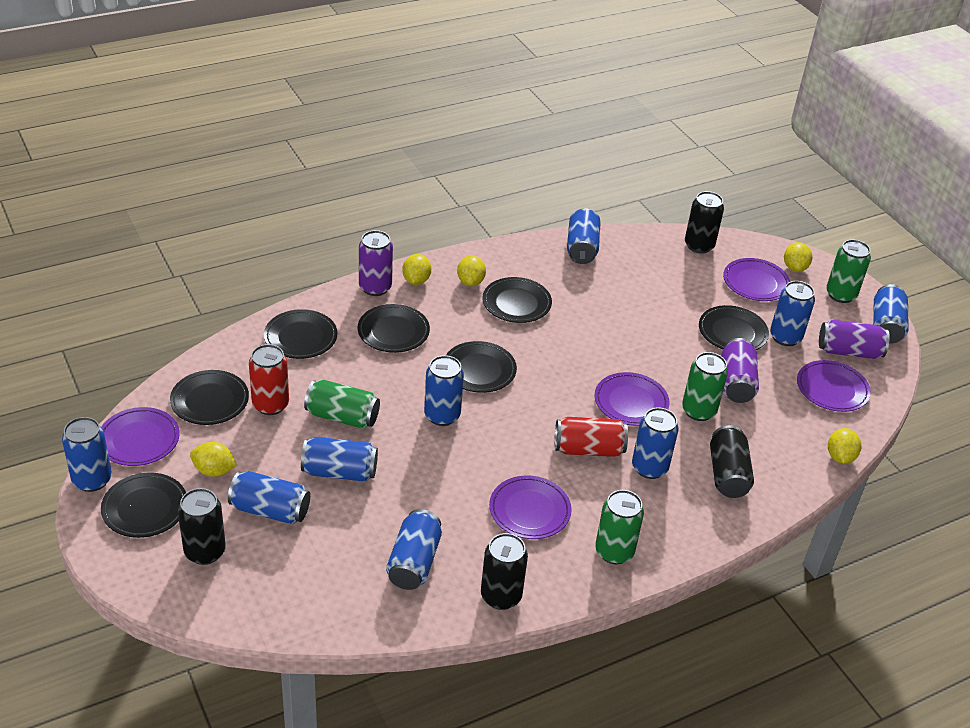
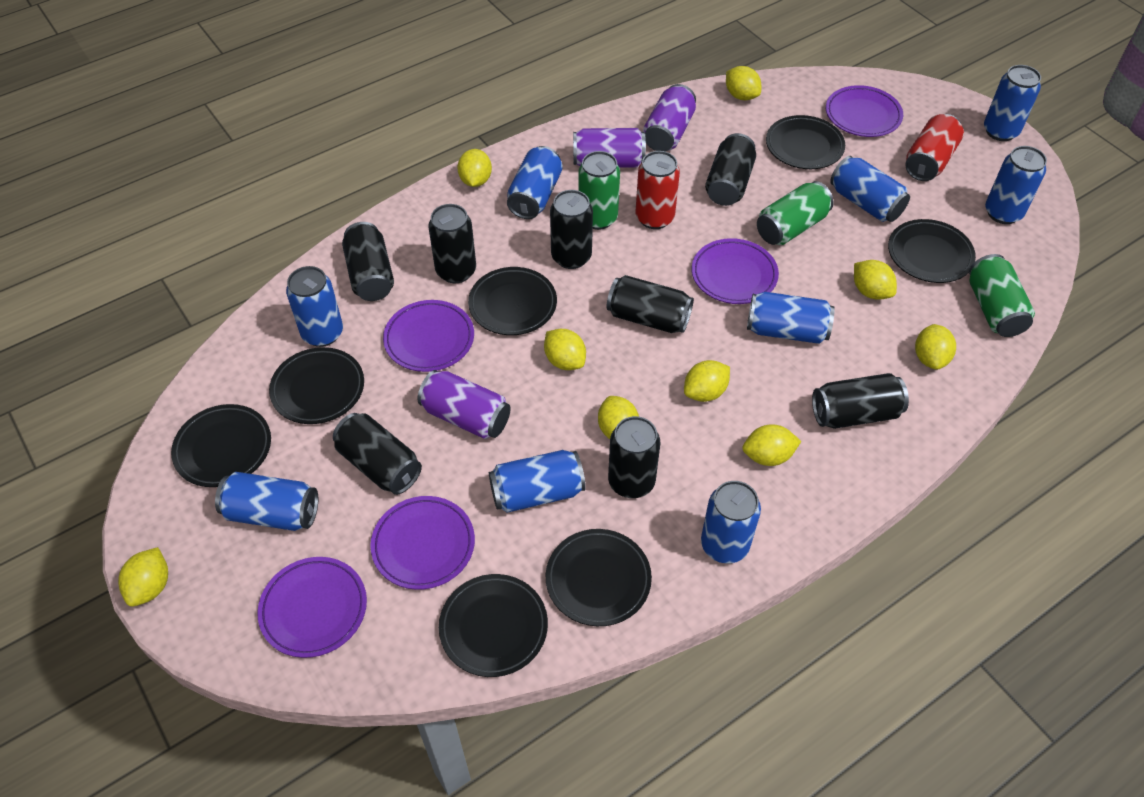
black can: [178,488,226,565] [481,533,528,610] [685,191,724,254] [710,425,754,498] = 4 -> [333,413,422,495] [342,222,394,301] [428,204,476,283] [550,190,593,269] [606,275,694,333] [608,416,660,498] [705,133,756,206] [812,373,909,429] = 8
green can: [304,380,380,429] [595,490,644,564] [682,352,728,421] [826,239,871,303] = 4 -> [578,151,620,230] [757,181,834,245] [969,254,1035,337] = 3
yellow lemon: [190,442,237,477] [402,254,431,285] [457,255,486,286] [784,242,812,272] [828,428,861,464] = 5 -> [118,547,168,607] [457,149,492,187] [544,329,586,370] [598,396,639,439] [684,360,730,402] [726,66,761,100] [742,424,801,466] [854,260,897,300] [915,324,956,370] = 9

